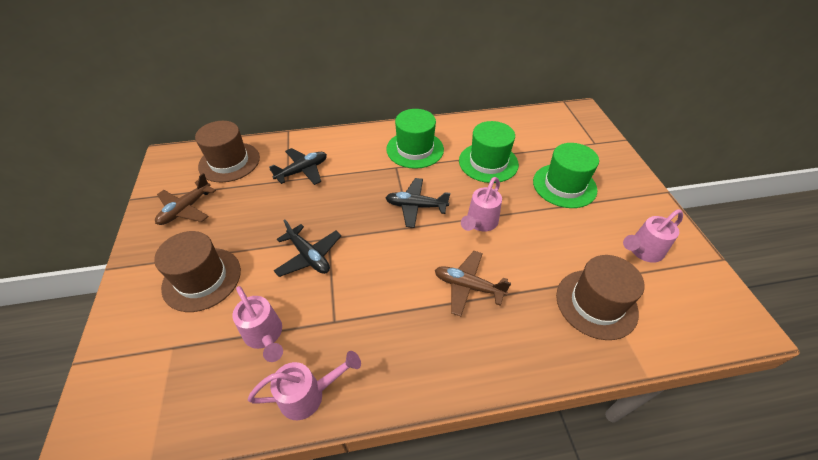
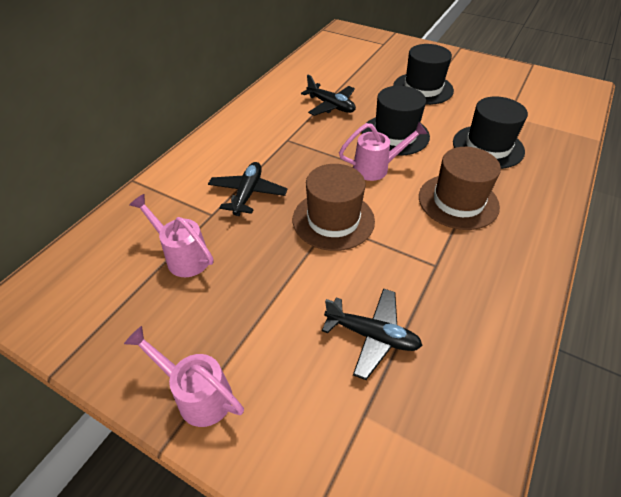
black hat: none = 0 -> [362,86,430,156] [393,44,454,105] [453,96,528,169] = 3
brown hat: [154,231,241,312] [195,121,260,182] [556,255,644,340] = 3 -> [293,164,375,251] [419,147,501,230] = 2
brown plane: [155,173,216,225] [435,251,511,316] = 2 -> none = 0
green hat: [386,109,444,169] [459,121,519,183] [533,143,599,208] = 3 -> none = 0
pink watering can: [232,286,283,362] [248,351,361,420] [461,177,502,231] [623,209,683,263] = 4 -> [124,326,244,427] [129,194,213,277] [339,122,428,181] = 3

